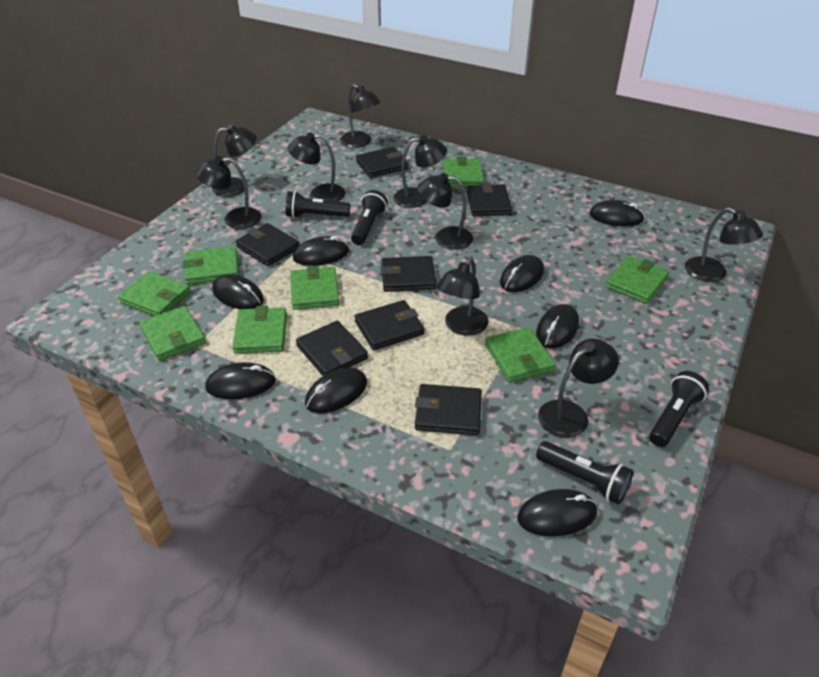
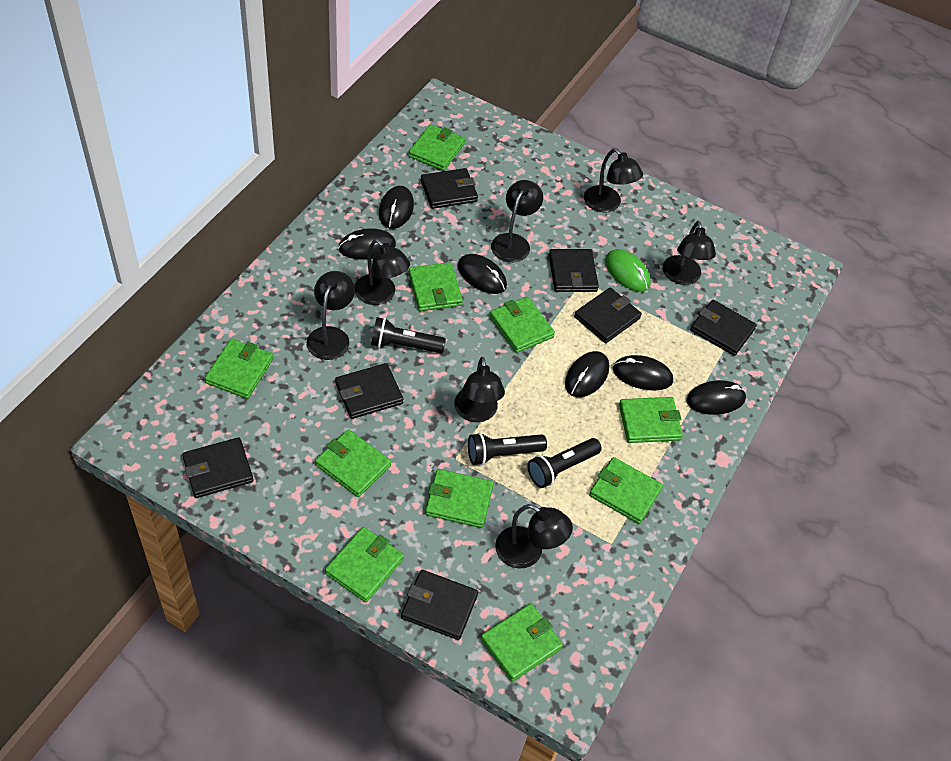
black flashlight: [286,191,350,218] [351,190,388,245] [536,441,633,504] [649,371,709,447] = 4 -> [371,317,446,353] [468,433,547,465] [527,438,602,488] = 3
black lamp: [195,156,262,229] [212,125,257,197] [287,132,346,202] [340,84,381,148] [393,135,447,208] [418,173,473,250] [437,258,489,336] [538,338,619,438] [685,207,763,282] = 9 -> [307,271,355,360] [355,239,410,305] [454,357,505,422] [491,180,543,262] [495,504,573,569] [584,148,643,213] [663,221,716,285] = 7
black mouse: [205,362,276,399] [212,274,264,309] [293,236,349,266] [305,368,367,413] [500,255,544,292] [517,489,597,537] [536,304,579,349] [589,200,645,226] = 8 -> [338,228,396,260] [379,186,414,229] [458,254,507,294] [565,351,609,397] [613,355,673,391] [686,380,746,415] = 6
green mouse: none = 0 -> [605,249,650,292] = 1
green wallet: [118,271,191,316] [139,306,206,361] [183,246,239,285] [232,305,287,354] [290,266,339,310] [443,156,484,187] [485,327,555,383] [605,256,669,304] = 8 -> [205,339,273,399] [315,429,391,497] [325,527,404,602] [408,124,465,171] [408,262,463,311] [425,469,494,528] [480,603,563,682] [490,297,555,353] [589,457,663,524] [619,397,683,443] = 10

